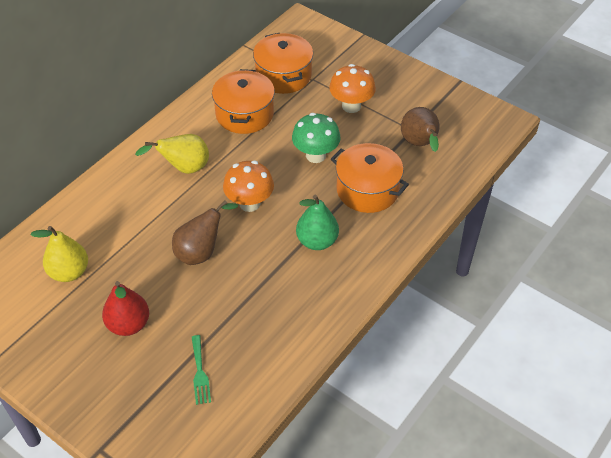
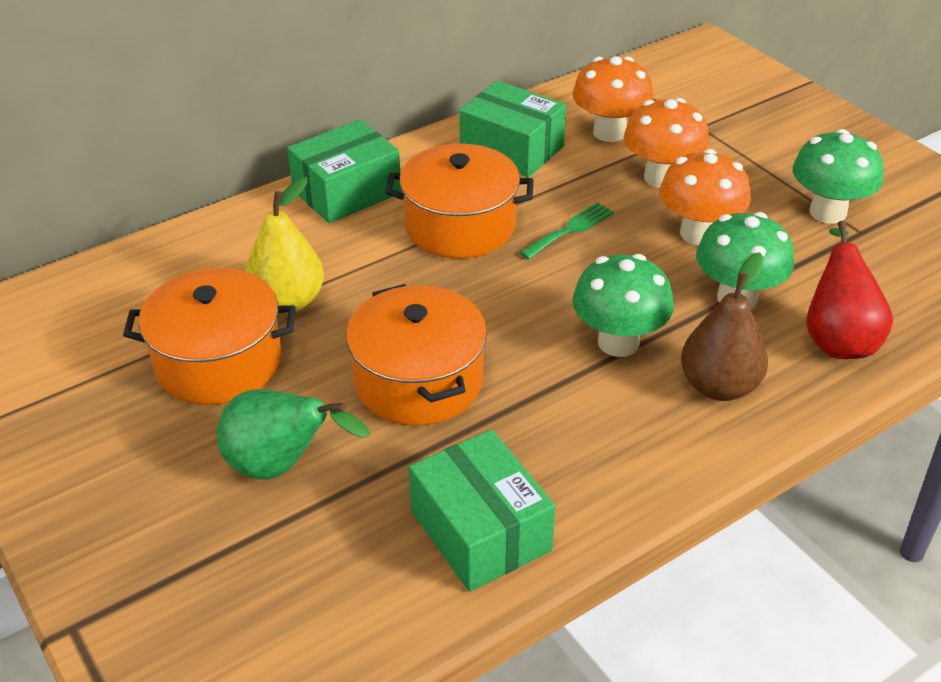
brown pear: [172,200,238,265] [401,107,439,152] = 2 -> [681,252,768,401] = 1
green box: none = 0 -> [287,119,401,223] [409,430,555,592] [459,81,566,178] = 3
green mushroom: [292,113,341,163] = 1 -> [572,254,674,357] [696,212,794,309] [793,129,884,224] = 3
orange mushroom: [223,161,274,212] [329,64,376,113] = 2 -> [572,56,654,142] [624,98,710,188] [659,149,751,245] = 3
yellow pear: [30,226,88,282] [135,134,209,174] = 2 -> [245,177,324,313] = 1

